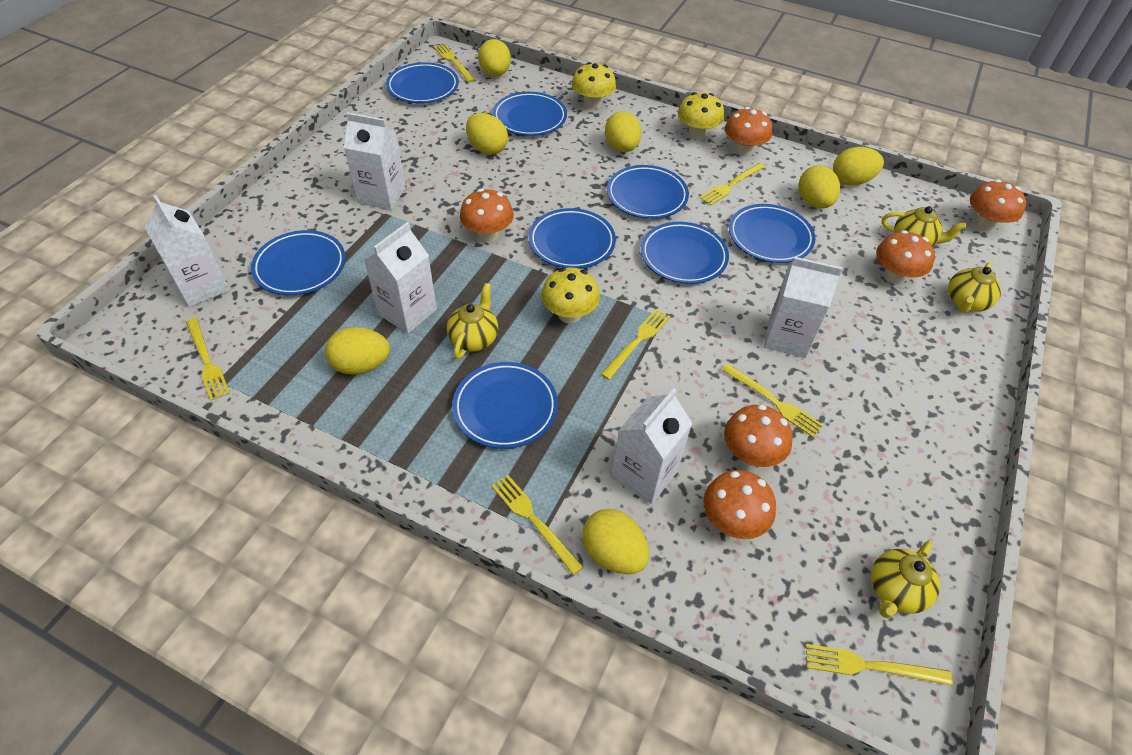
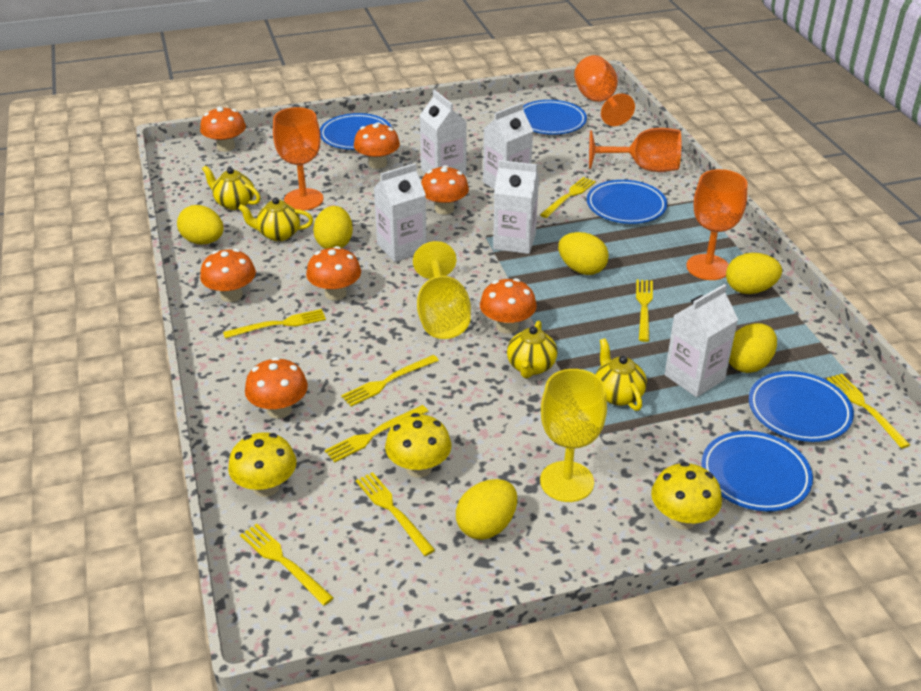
blue plate: [251,230,346,295] [386,62,459,103] [452,362,558,449] [493,92,567,136] [529,208,616,269] [607,165,689,219] [641,222,729,284] [729,204,816,263] = 8 -> [320,113,392,150] [523,100,587,135] [587,180,667,224] [701,431,813,511] [749,371,854,442] = 5
orange goblet: none = 0 -> [273,107,323,211] [574,55,635,126] [589,128,681,172] [686,169,748,280] = 4
orange mushroom: [460,189,514,242] [703,470,776,539] [724,404,793,467] [725,107,772,156] [876,230,935,285] [970,179,1026,231] = 6 -> [200,107,246,152] [200,249,256,302] [245,357,308,418] [306,246,361,300] [354,122,400,169] [421,165,469,215] [480,278,537,334] = 7
yellow egg: [325,327,390,375] [466,113,508,155] [478,39,511,77] [582,509,649,574] [605,111,641,152] [798,165,840,209] [833,147,884,185] = 7 -> [177,205,223,244] [313,206,353,249] [456,479,517,540] [558,232,609,275] [726,253,782,294] [729,323,777,373] = 6
yellow fork: [186,318,230,401] [434,44,475,82] [491,475,583,575] [601,309,670,380] [700,163,765,205] [722,364,823,437] [806,644,953,686] = 7 -> [223,309,326,338] [240,524,334,606] [325,405,428,462] [341,355,439,406] [356,472,435,556] [540,177,596,218] [636,279,653,342] [827,374,910,449] = 8
yellow goblet: none = 0 -> [413,241,471,339] [540,369,607,502] = 2

